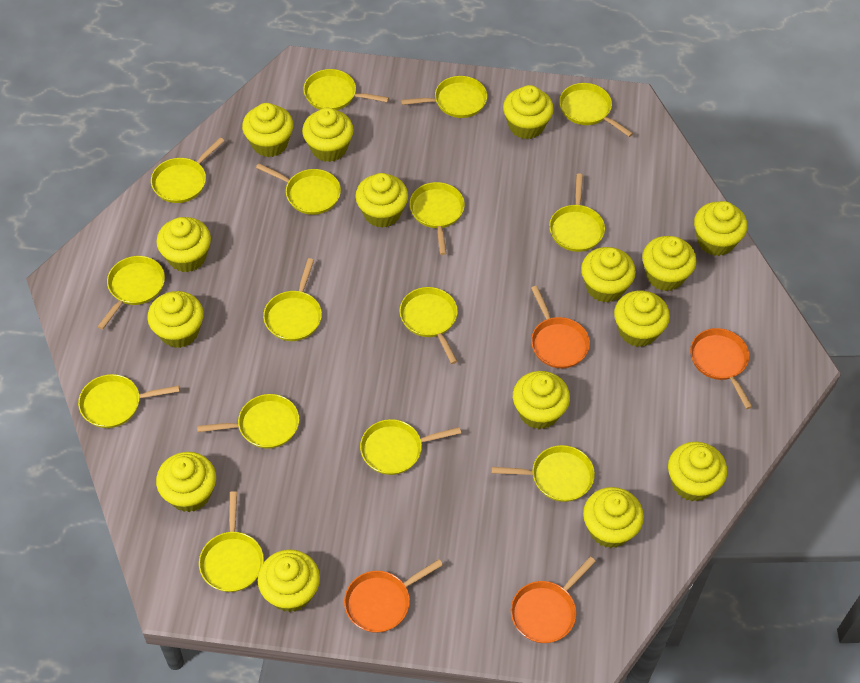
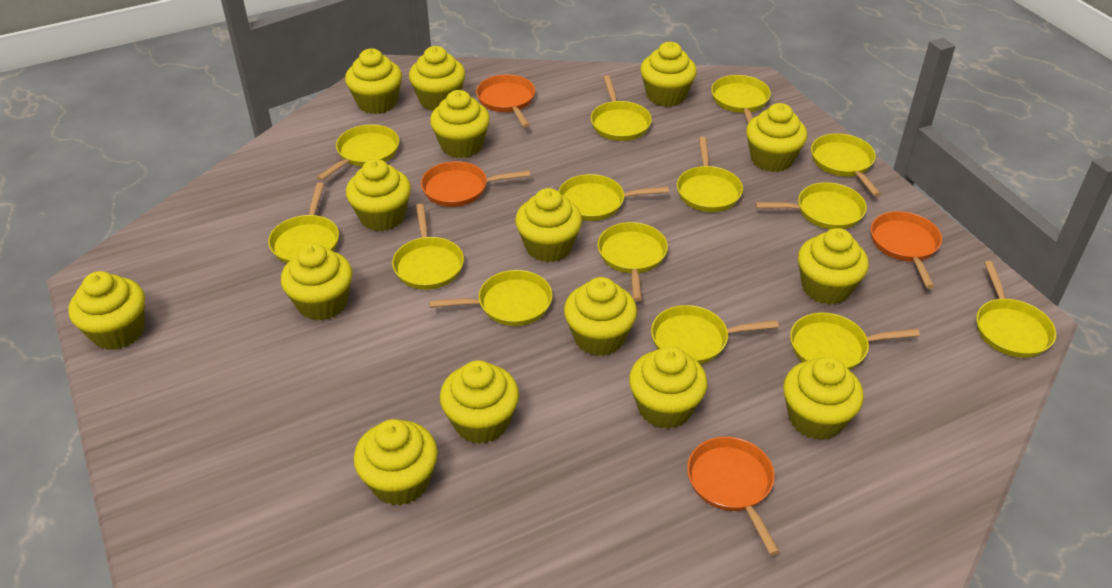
yellow pan: [78,374,180,428] [97,256,165,330] [151,138,224,203] [197,394,299,449] [199,491,264,592] [256,163,341,215] [263,258,322,341] [303,69,389,110] [360,419,461,475] [399,287,458,364] [401,76,487,118] [409,182,465,255] [491,445,595,502] [549,173,605,252] [559,83,633,137] = 15 -> [268,182,339,263] [316,124,399,181] [392,204,464,290] [429,270,553,326] [558,174,669,221] [591,75,652,141] [598,222,668,301] [651,305,779,364] [677,136,743,212] [711,75,771,124] [755,182,867,229] [790,313,920,370] [811,133,881,196] [976,261,1056,358] = 14

